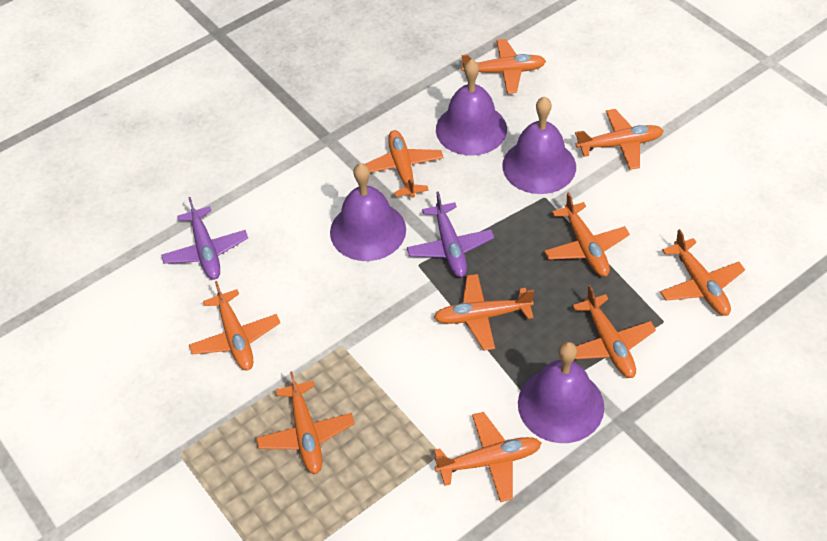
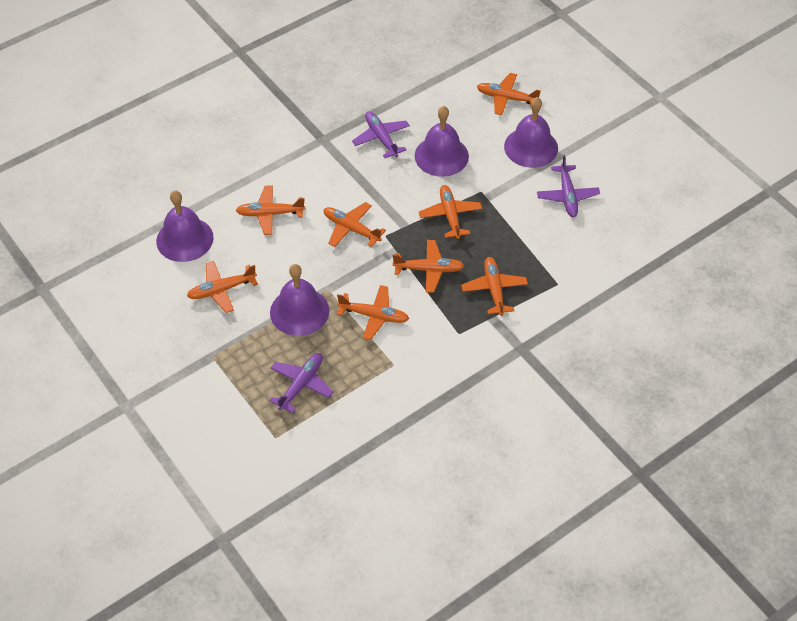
orange plane: [189,281,280,370] [256,371,355,474] [365,130,444,198] [434,274,534,351] [434,412,541,502] [461,39,546,94] [544,192,630,277] [572,285,656,378] [575,109,663,170] [660,229,745,316] = 10 -> [187,261,258,313] [236,185,305,235] [323,202,386,247] [337,285,409,340] [392,240,464,293] [419,185,482,239] [461,257,528,316] [477,73,541,115] = 8
purple plane: [161,197,248,280] [407,191,494,277] = 2 -> [269,353,334,413] [352,111,410,158] [537,155,600,217] = 3

